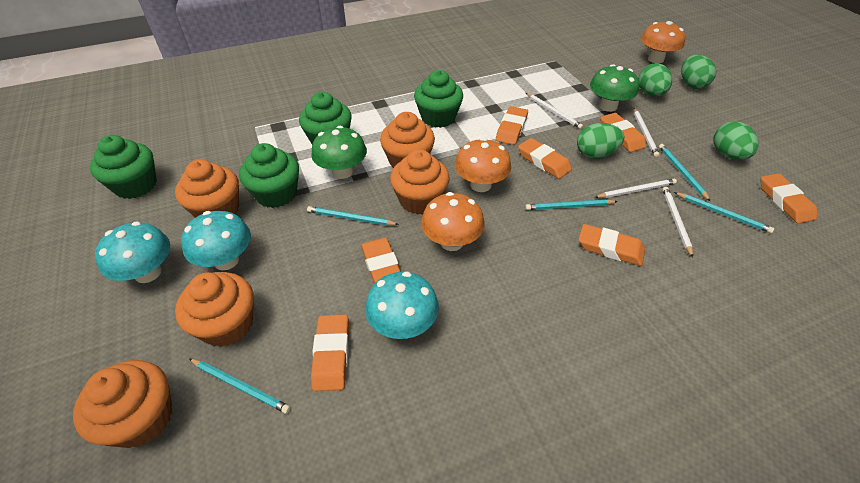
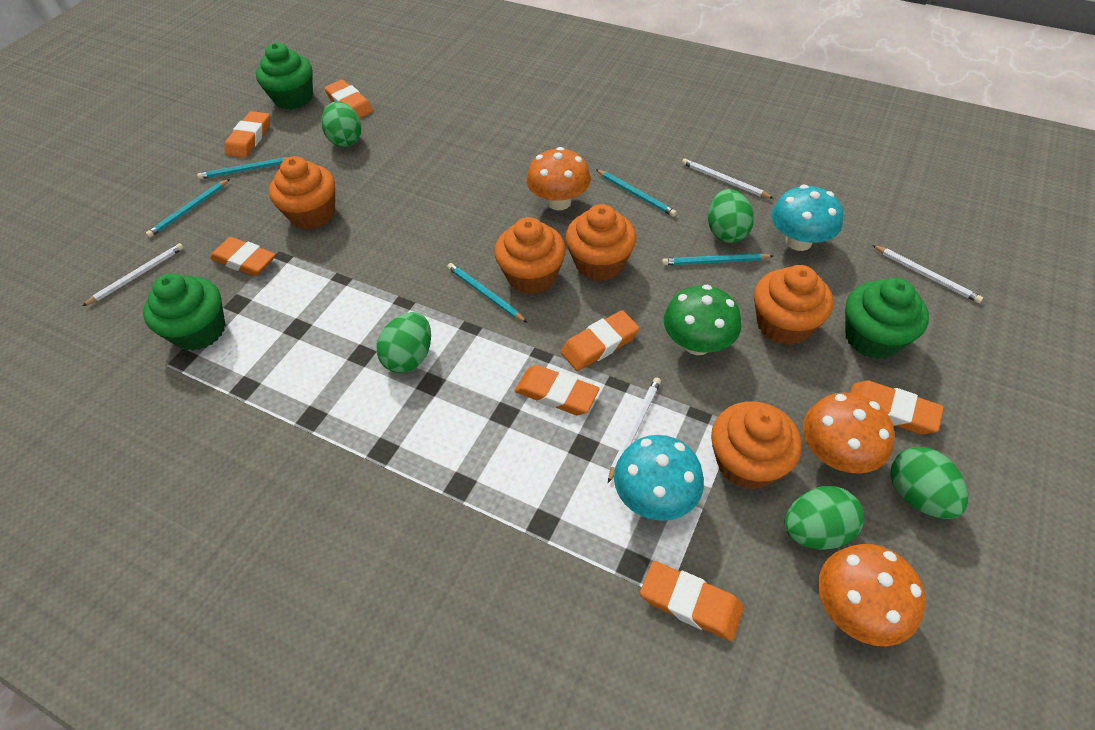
green cupcake: [90,135,157,199] [239,143,299,208] [299,92,352,144] [414,70,463,128] = 4 -> [143,274,225,351] [256,43,313,110] [845,278,929,359] = 3
green egg: [577,123,624,158] [638,63,672,97] [681,55,716,89] [713,122,759,160] = 4 -> [321,101,361,147] [376,312,431,373] [708,189,754,243] [784,486,864,550] [890,447,968,519] = 5
green mushroom: [311,126,367,179] [590,64,639,112] = 2 -> [664,285,741,355] = 1
turquoise mushroom: [95,221,170,283] [181,211,251,270] [365,271,439,339] = 3 -> [614,435,704,521] [772,185,843,251] = 2

